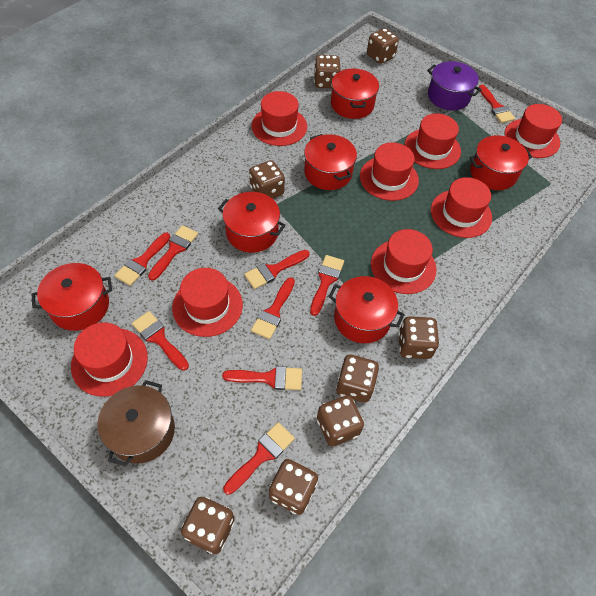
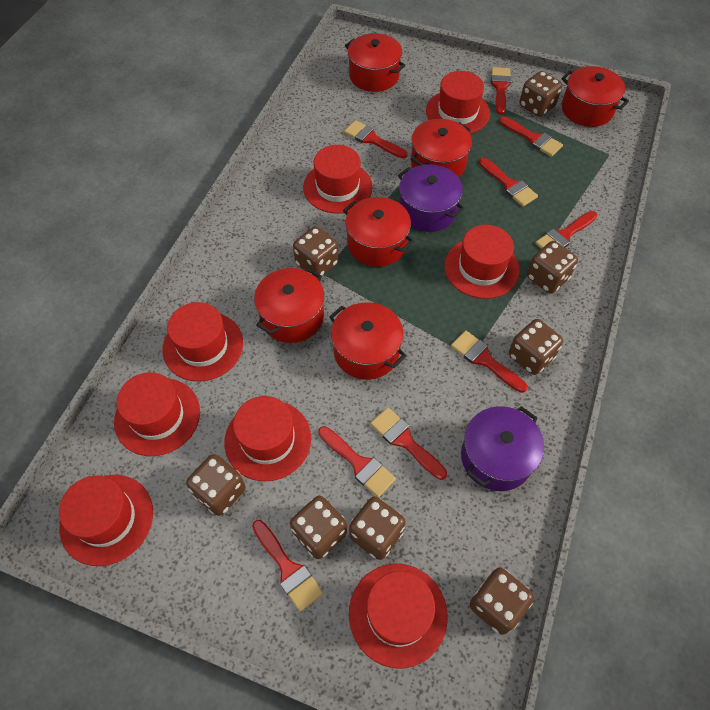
brown pot: [98,380,175,467] = 1 -> none = 0
purple pot: [427,61,482,110] = 1 -> [398,164,464,232] [461,406,544,491] = 2

